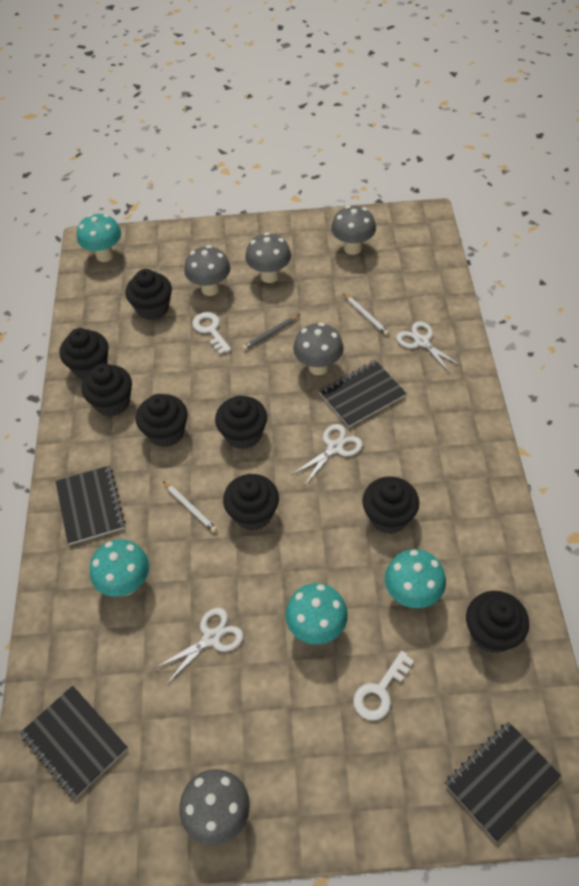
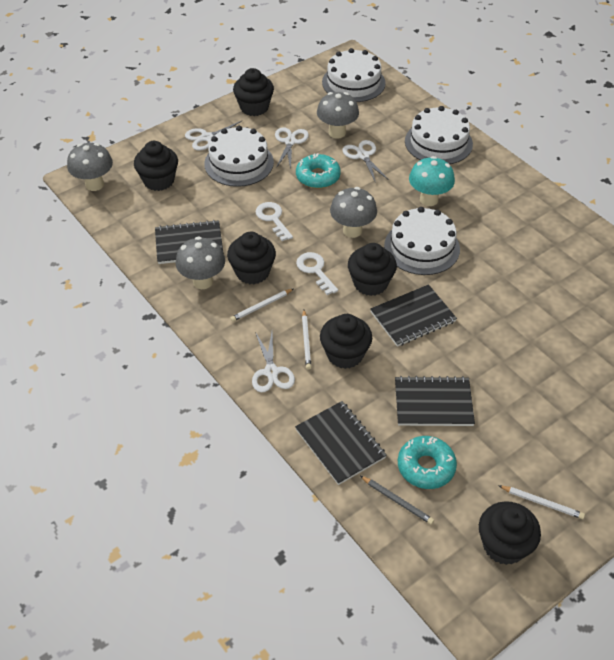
black cupcake: [59,328,109,379] [81,364,132,416] [125,269,172,320] [136,394,188,447] [215,396,267,449] [223,474,279,531] [362,476,419,534] [466,591,529,653] = 8 -> [134,141,178,191] [227,232,276,284] [233,68,274,116] [320,314,372,369] [348,243,397,296] [479,501,541,565] = 6
grey mushroom: [179,769,250,845] [184,245,230,296] [245,232,291,283] [293,323,344,375] [331,205,376,255] = 5 -> [67,143,113,191] [176,237,225,289] [317,92,359,139] [330,187,377,238] = 4
turquoise donut: none = 0 -> [296,153,341,189] [398,436,457,489] = 2
turquoise mushroom: [77,214,121,262] [90,539,149,597] [285,583,348,644] [385,549,446,608] = 4 -> [409,156,455,206] = 1
white cake: none = 0 -> [204,126,274,187] [322,48,386,102] [384,207,460,275] [405,106,473,164] = 4
white pencil: [163,481,217,533] [344,294,389,335] = 2 -> [230,288,294,322] [302,310,311,370] [498,485,585,519] = 3
white scissors: [155,608,244,685] [291,424,363,485] [396,321,461,374] = 3 -> [185,120,249,151] [252,332,295,392] [275,127,309,169] [342,140,389,183] = 4

